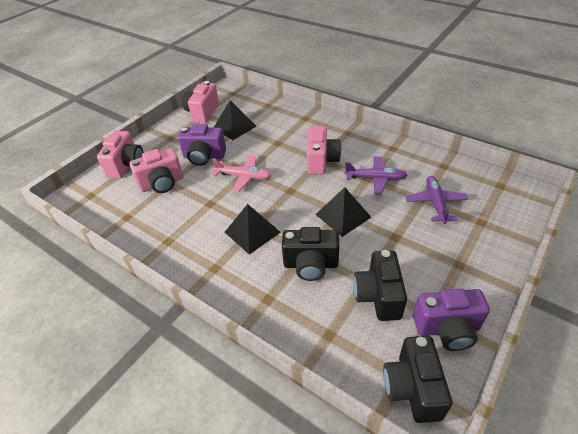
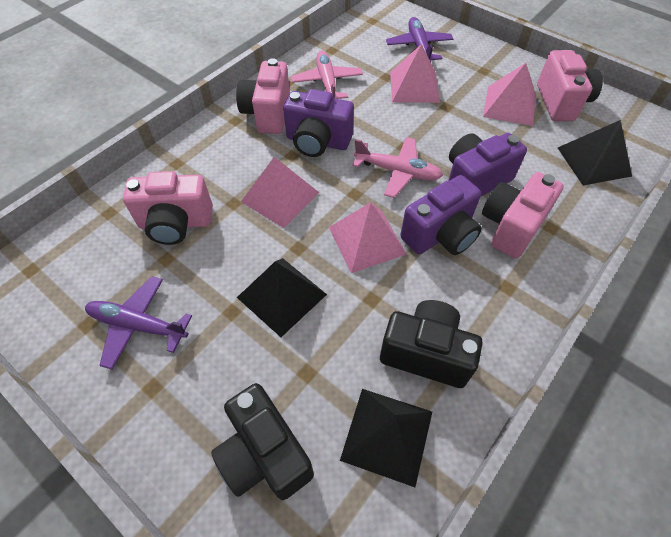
black camera: [282,227,339,281] [353,250,407,321] [383,336,452,423] = 3 -> [211,383,314,500] [380,300,483,388] = 2
pink plane: [212,155,271,192] = 1 -> [291,51,363,99] [352,137,443,198] = 2
pink pyramid: none = 0 -> [241,157,319,228] [329,202,406,273] [390,44,440,103] [483,63,536,126] = 4
purple camera: [178,124,226,166] [413,289,490,351] = 2 -> [283,89,354,157] [400,175,482,255] [448,133,527,196] = 3

